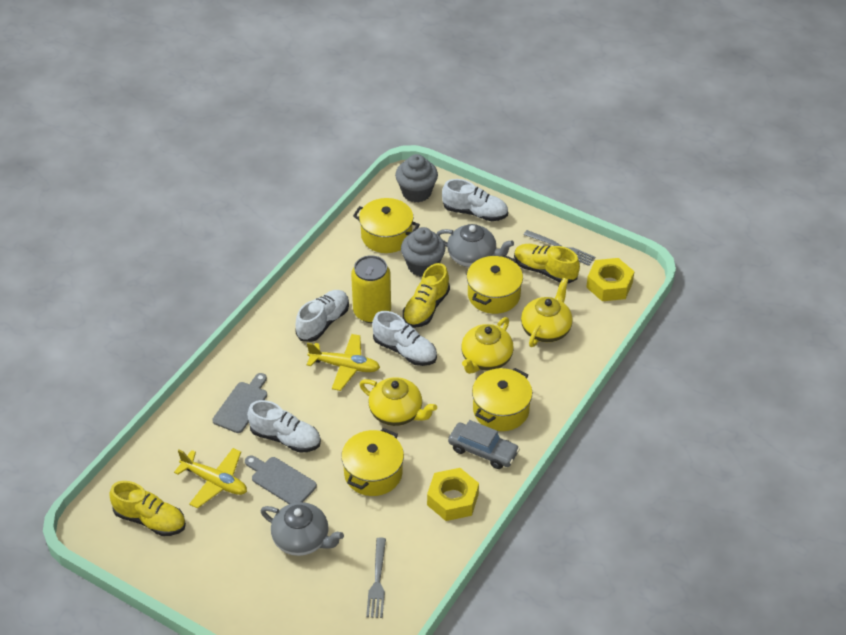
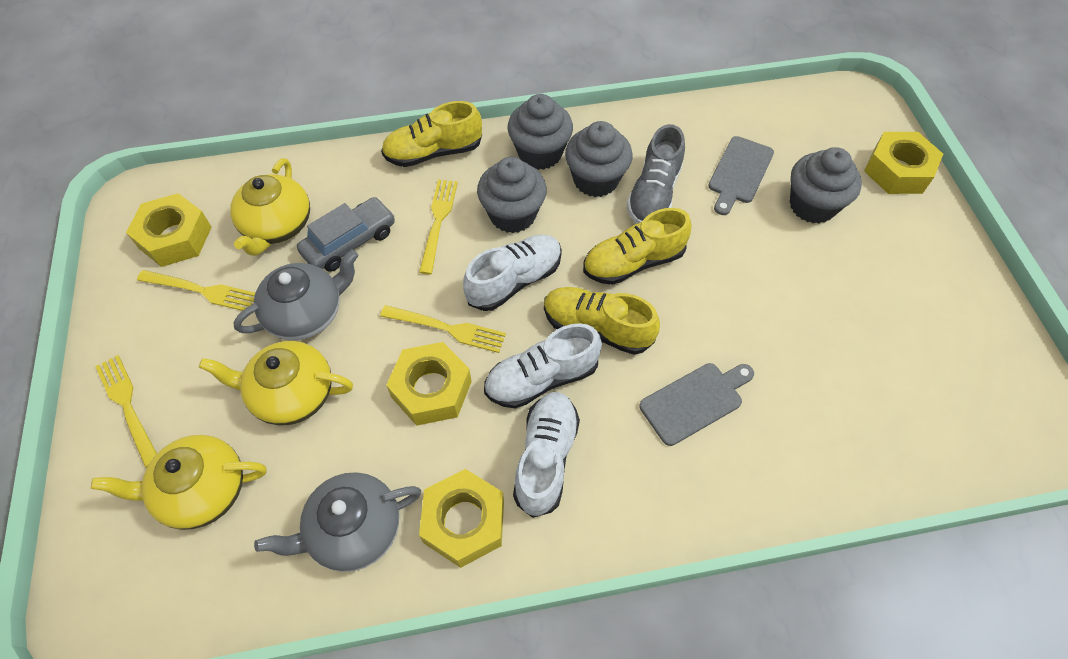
grey cupcake: [395,154,438,203] [401,227,445,277] = 2 -> [477,157,547,233] [508,94,573,170] [565,121,633,197] [790,147,862,223] = 4
grey fork: [366,538,386,618] [524,230,595,266] = 2 -> none = 0
grey shoe: none = 0 -> [627,124,685,224] = 1
white shoe: [247,400,321,453] [296,290,349,342] [372,311,437,366] [442,179,508,221] = 4 -> [463,235,562,311] [484,323,602,409] [513,392,580,518] = 3
yellow can: [351,255,391,323] = 1 -> none = 0
yellow fork: none = 0 -> [95,355,157,468] [137,270,255,311] [380,305,506,353] [419,180,458,274] = 4
yellow nut: [427,468,479,521] [586,258,634,301] = 2 -> [126,193,212,267] [386,342,472,426] [419,469,504,568] [864,132,943,194] = 4
yellow plane: [174,448,247,509] [307,334,380,391] = 2 -> none = 0
yellow pot: [341,428,404,496] [353,198,420,253] [467,255,523,314] [472,368,532,431] = 4 -> none = 0

